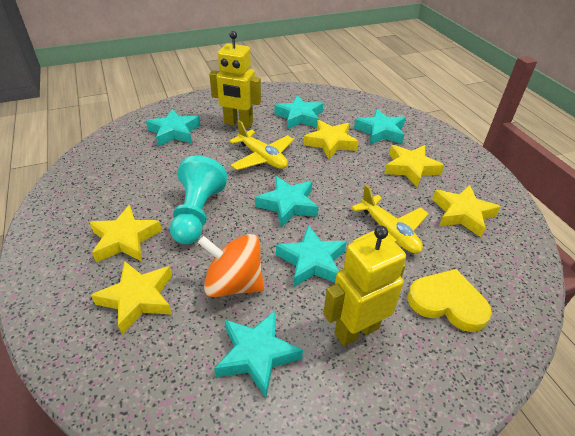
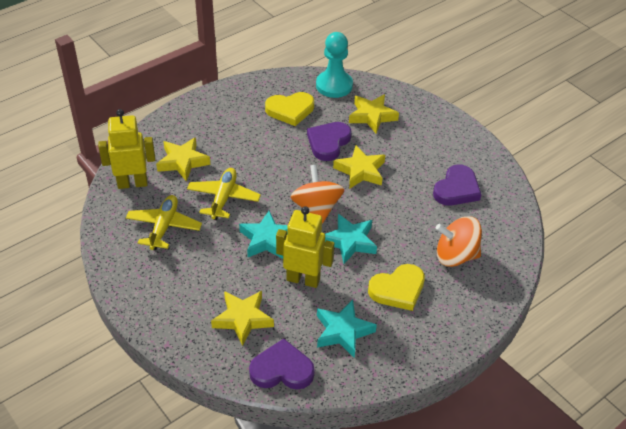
orange spinning top: [198,234,264,297] = 1 -> [291,165,344,224] [436,216,482,267] = 2
purple heart: none = 0 -> [249,338,315,390] [307,122,352,161] [433,164,481,206] = 3
turquoise star: [146,109,200,146] [214,311,303,398] [255,176,319,228] [274,95,323,129] [276,225,347,287] [354,109,405,145] = 6 -> [239,211,288,259] [317,300,377,358] [325,214,377,264] = 3
yellow heart: [408,269,492,332] = 1 -> [265,92,314,126] [368,264,425,311] = 2
yellow star: [89,205,162,262] [91,261,172,334] [303,120,359,159] [384,145,444,188] [432,185,501,237] = 5 -> [156,137,210,181] [211,291,274,346] [333,145,385,189] [349,94,399,133] = 4

